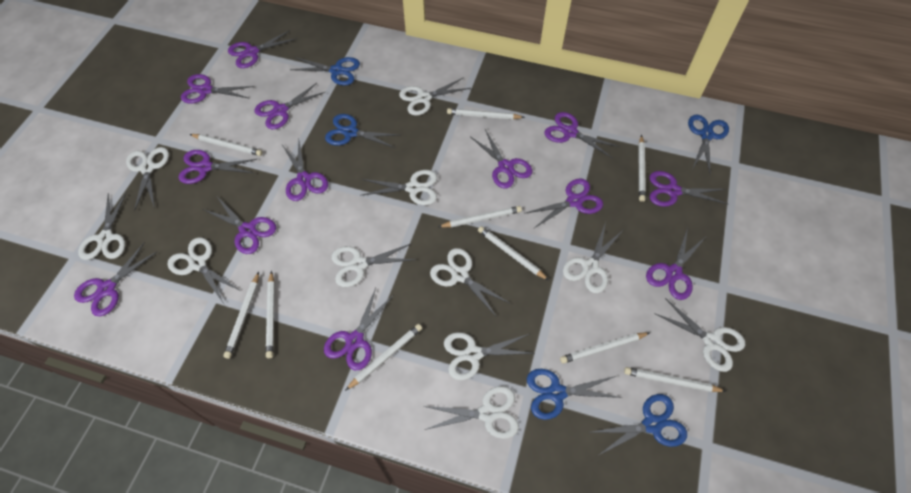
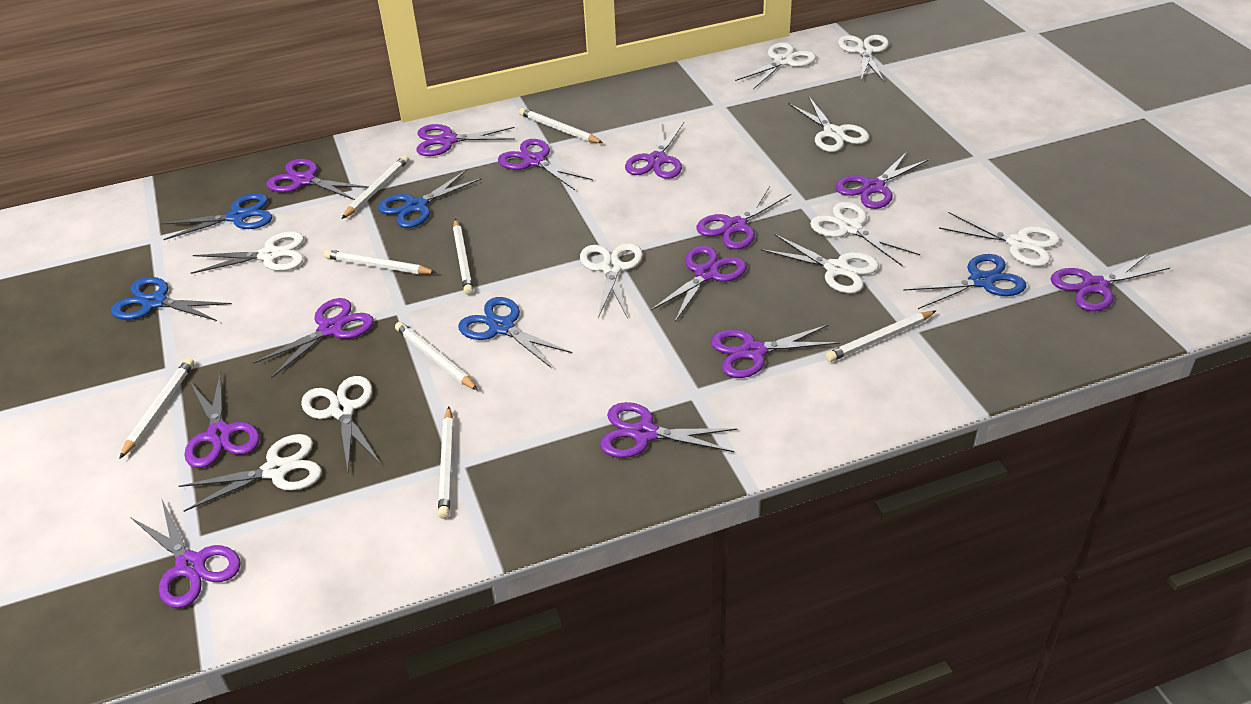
white pencil: [190,134,263,156] [223,272,259,359] [266,271,275,358] [345,324,422,391] [438,206,522,227] [447,108,525,119] [478,226,549,280] [560,332,650,364] [624,367,726,392] [638,135,646,202] = 10 -> [119,358,194,459] [324,249,437,274] [341,155,409,219] [395,322,478,390] [438,406,454,519] [453,219,473,295] [519,108,603,143] [826,311,936,362] = 8
white scissors: [78,191,127,260] [126,147,169,211] [168,237,241,304] [331,243,416,287] [360,170,437,205] [399,77,470,116] [423,386,519,439] [430,248,509,316] [444,332,536,380] [563,222,623,293] [654,298,745,372] = 11 -> [179,434,322,512] [191,231,304,274] [301,376,381,471] [580,243,643,318] [735,42,816,89] [761,234,879,293] [788,97,869,152] [810,202,920,266] [838,35,889,82] [939,212,1060,266] = 10

